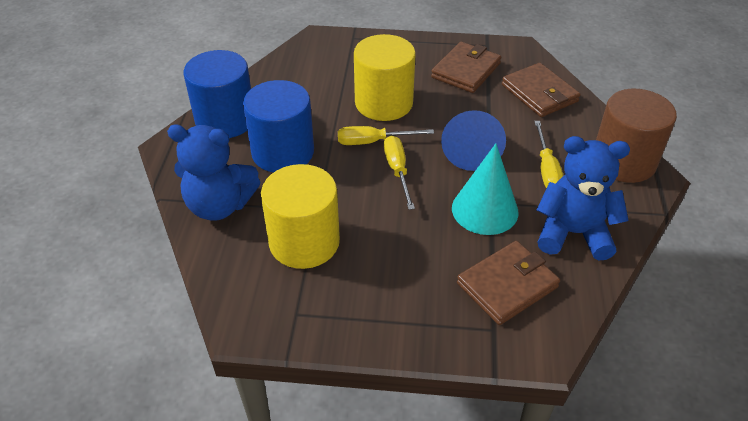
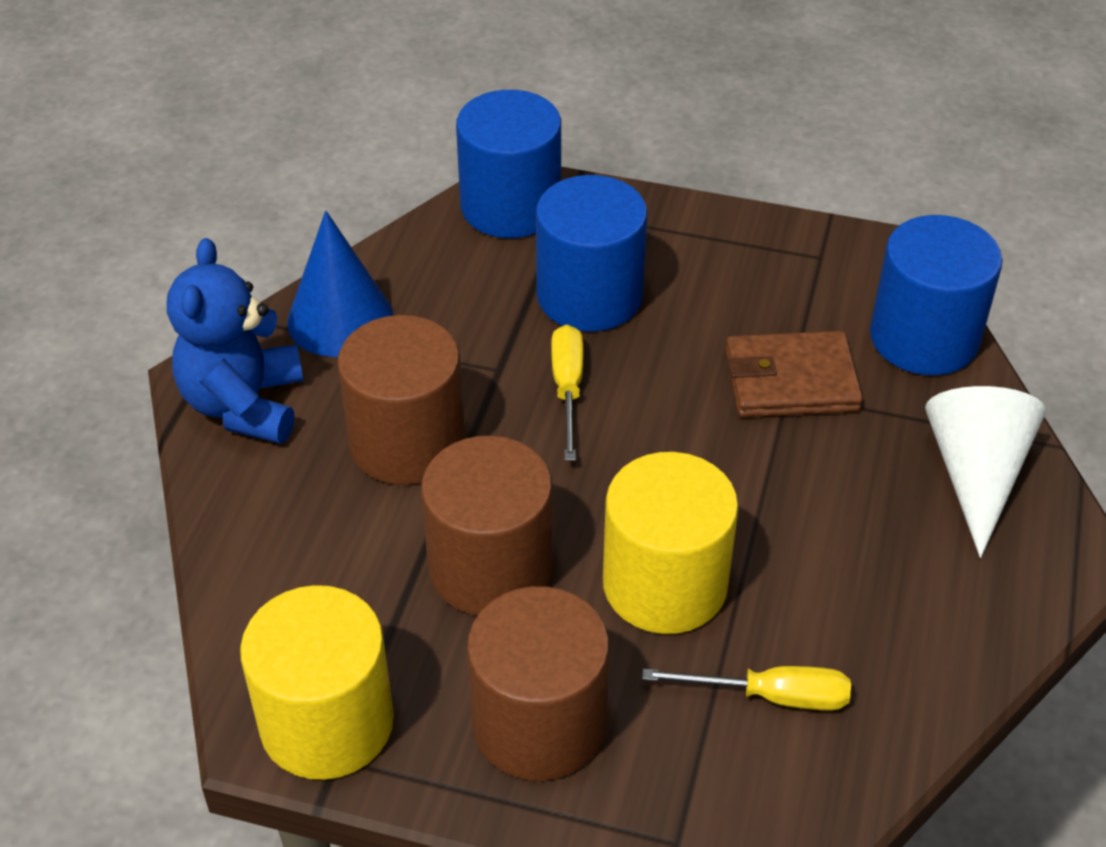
blue cylinder: [184,50,251,138] [243,80,314,172] = 2 -> [456,90,561,238] [536,175,648,332] [870,215,1003,375] = 3
blue teddy bear: [167,125,260,221] [537,136,630,260] = 2 -> [167,238,303,444] = 1
brown cylinder: [596,89,677,183] = 1 -> [337,315,465,485] [421,436,552,615] [467,586,609,781] = 3
brown wallet: [431,42,502,93] [457,241,560,325] [502,63,581,117] = 3 -> [725,331,863,417] = 1
turquoise cone: [452,143,519,235] = 1 -> none = 0
white cone: none = 0 -> [925,386,1046,558] = 1
yellow screwdriver: [338,126,434,145] [384,136,415,210] [534,121,564,188] = 3 -> [551,325,583,461] [642,666,851,711] = 2

